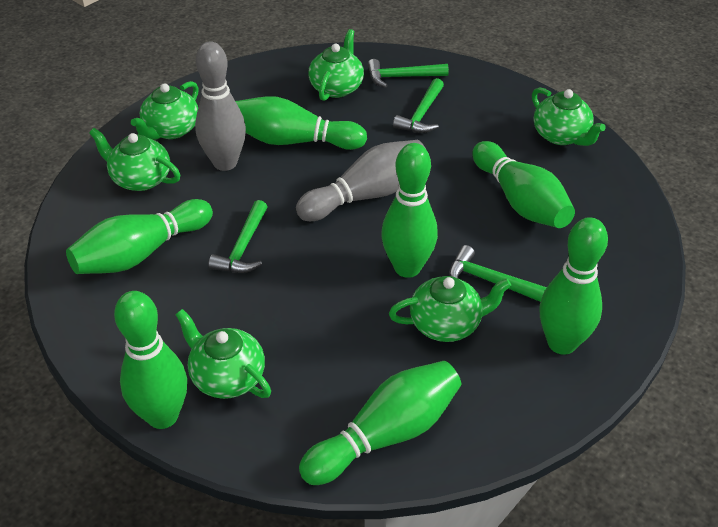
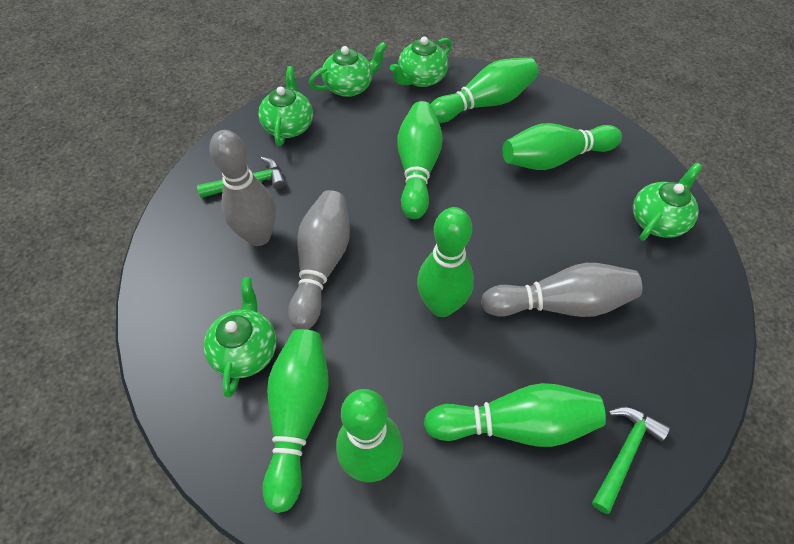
green hammer: [208,200,267,273] [368,59,449,88] [393,78,444,133] [449,245,547,302] = 4 -> [197,157,286,198] [592,407,670,514] = 2
green teapot: [89,128,180,191] [131,81,199,140] [175,309,271,399] [308,29,364,101] [389,276,511,342] [532,87,606,146] = 6 -> [204,278,277,397] [258,66,313,146] [309,42,387,97] [390,36,452,87] [633,163,702,241] = 5
grey bowling pin: [195,41,246,171] [296,140,426,221] = 2 -> [210,130,276,246] [288,190,350,330] [481,263,642,317] = 3

